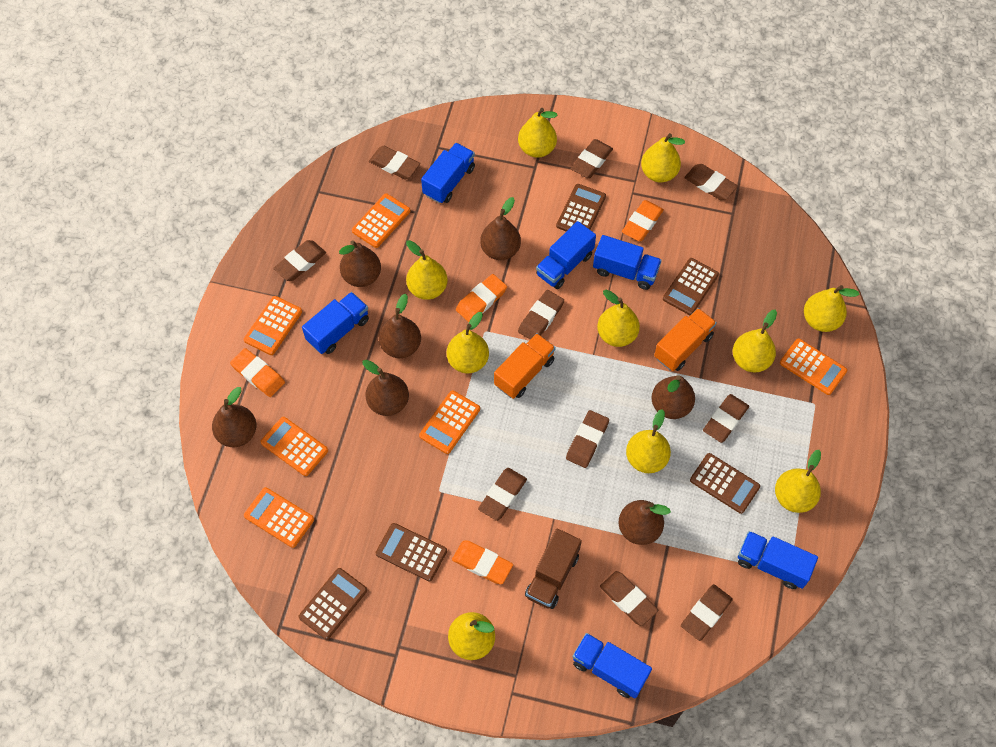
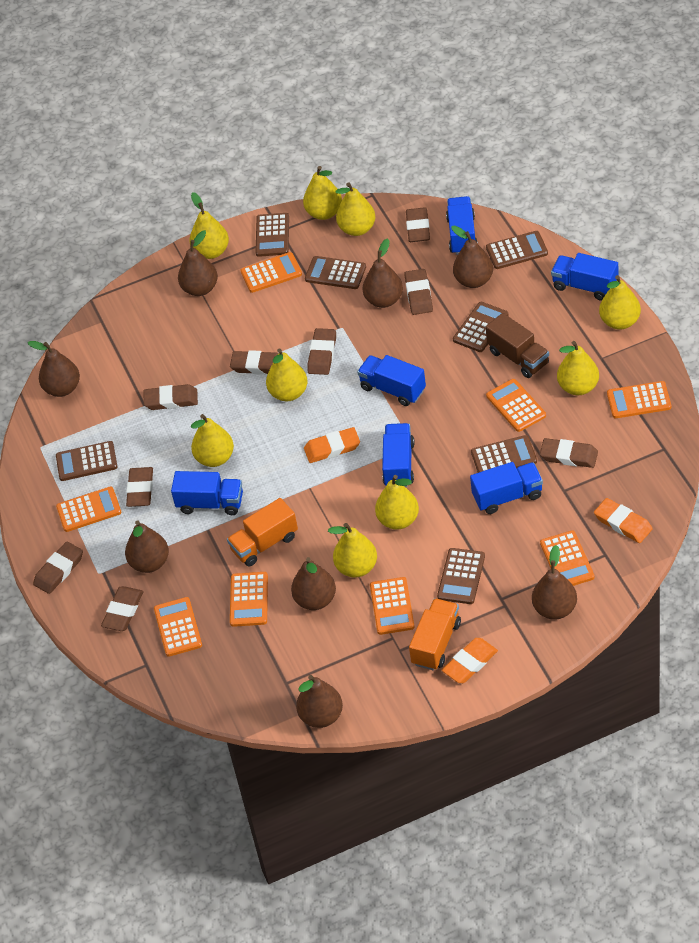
brown calculator: [299,568,367,640] [376,523,447,581] [556,184,606,231] [663,258,719,315] [690,453,760,514] = 5 -> [56,441,118,481] [256,213,289,257] [305,256,366,289] [437,548,485,604] [453,302,509,352] [471,435,537,473] [486,231,548,269] = 7
brown eraser: [273,240,326,281] [369,146,420,179] [478,468,527,521] [518,290,564,339] [566,410,609,468] [571,139,613,178] [600,571,658,626] [681,584,733,641] [684,164,738,200] [703,394,749,443] = 10 -> [33,541,83,594] [101,586,143,631] [126,467,153,507] [144,384,198,410] [230,350,279,375] [307,328,336,375] [404,269,433,315] [406,207,430,242] [540,438,598,468] = 9
brown pear: [212,387,256,447] [339,240,381,287] [362,360,409,416] [379,294,421,358] [480,197,521,260] [619,500,671,545] [652,375,695,419] = 7 -> [28,341,80,397] [125,520,169,573] [178,230,218,296] [291,557,336,610] [296,675,343,728] [362,238,403,308] [451,225,493,288] [532,545,577,620] = 8
orange calculator: [244,296,302,355] [244,487,314,548] [260,417,328,476] [352,193,410,248] [419,390,480,454] [780,338,847,395] = 6 -> [56,486,121,532] [154,597,202,657] [230,572,268,627] [241,252,302,293] [370,577,415,635] [486,379,546,432] [540,530,595,586] [607,381,671,418] = 8
orange eraser: [230,348,285,397] [452,540,513,584] [456,274,507,322] [622,200,664,242] = 4 -> [304,427,360,463] [442,638,498,683] [594,498,653,543] = 3
yellow pear: [406,240,448,300] [447,312,489,373] [448,612,495,660] [518,108,557,158] [597,290,640,347] [626,409,671,473] [641,133,685,182] [733,309,777,373] [775,450,821,513] [804,285,860,332] = 10 -> [189,192,229,259] [191,414,234,467] [266,349,308,401] [303,166,342,220] [328,523,377,578] [335,182,375,236] [375,475,419,530] [557,341,599,395] [599,275,641,330] = 9

